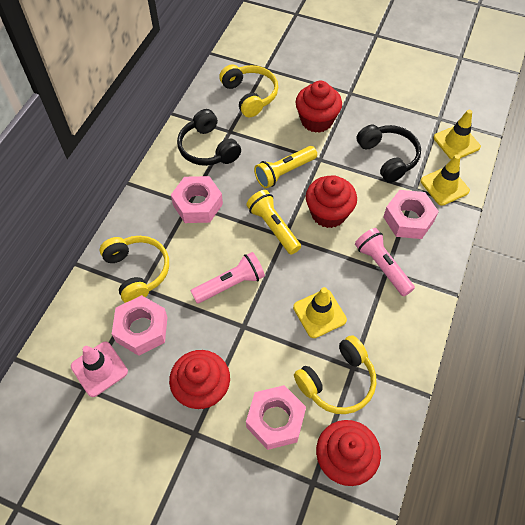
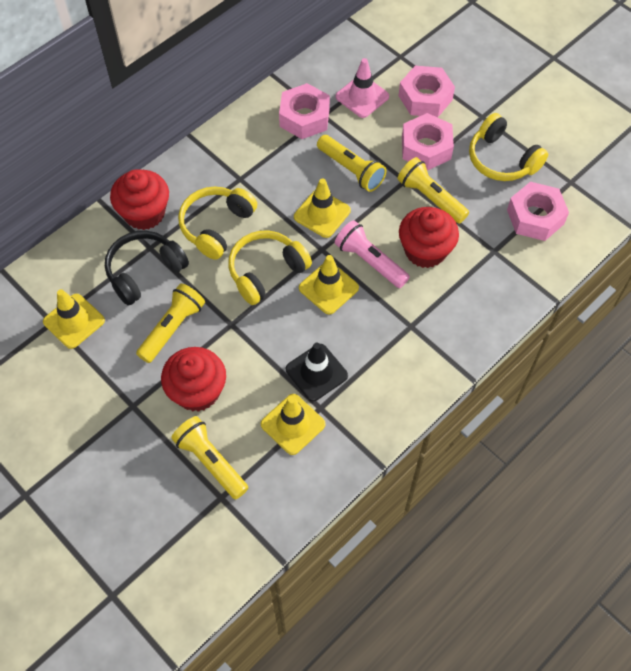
black headphones: [177,109,241,166] [357,125,421,183] = 2 -> [105,231,189,305] = 1
black traffic cone: none = 0 -> [286,343,348,401] = 1
pink flashlight: [191,252,265,303] [355,228,415,296] = 2 -> [335,220,410,288] = 1
red cupcake: [169,350,230,409] [295,81,342,133] [306,175,357,228] [316,420,381,486] = 4 -> [110,169,169,230] [161,347,226,412] [399,207,459,268] = 3
yellow flashlight: [246,190,301,254] [254,146,317,189] = 2 -> [136,283,205,363] [171,416,248,500] [317,135,387,192] [397,157,469,224] = 4
yellow traffic cone: [293,287,347,338] [421,154,470,206] [434,110,481,159] = 3 -> [43,289,105,349] [261,394,326,455] [294,178,351,238] [299,255,359,315] = 4

